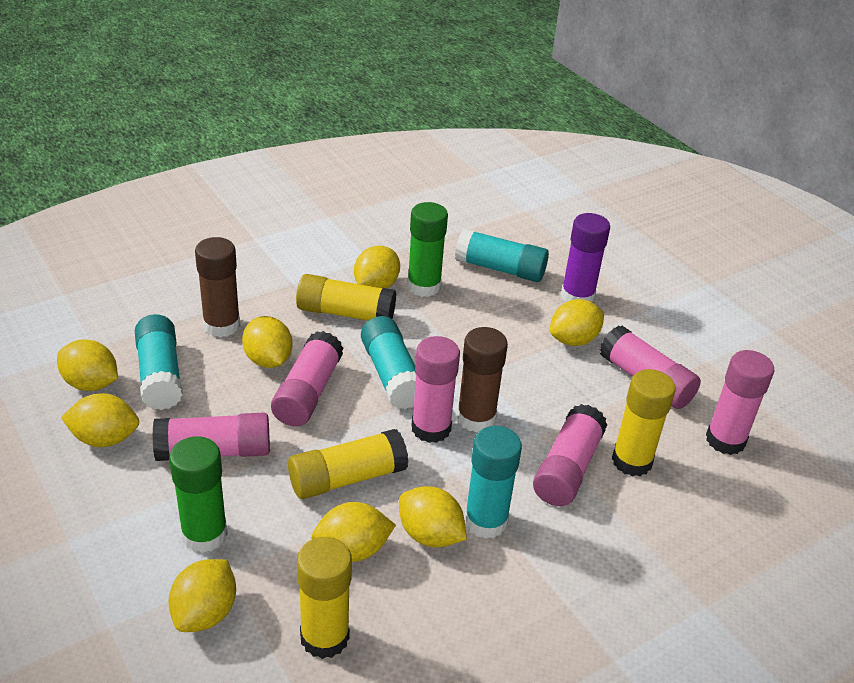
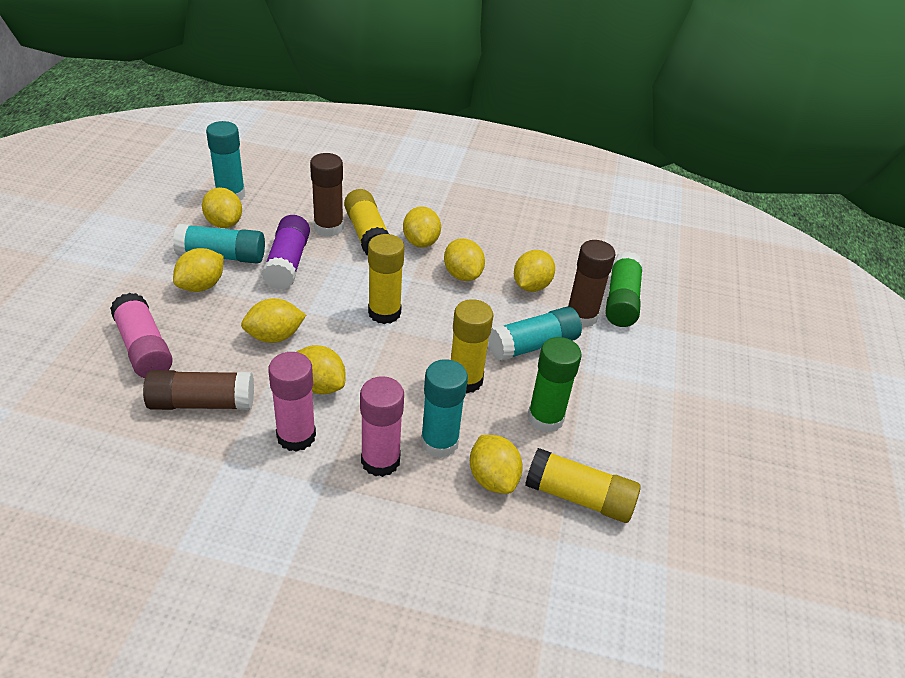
brown glue stick: [195,237,240,338] [457,327,508,432] = 2 -> [143,370,254,410] [310,153,344,237] [567,240,615,327] = 3
pink glue stick: [153,412,270,461] [271,331,343,427] [411,336,460,443] [533,404,607,506] [600,325,701,409] [706,350,774,455] = 6 -> [110,293,173,378] [268,352,316,452] [360,376,404,477] = 3

